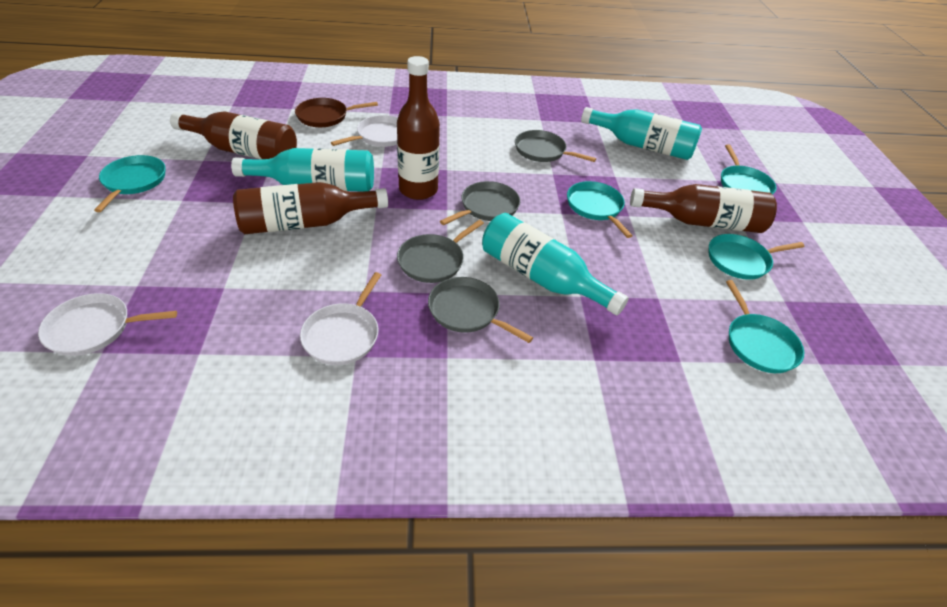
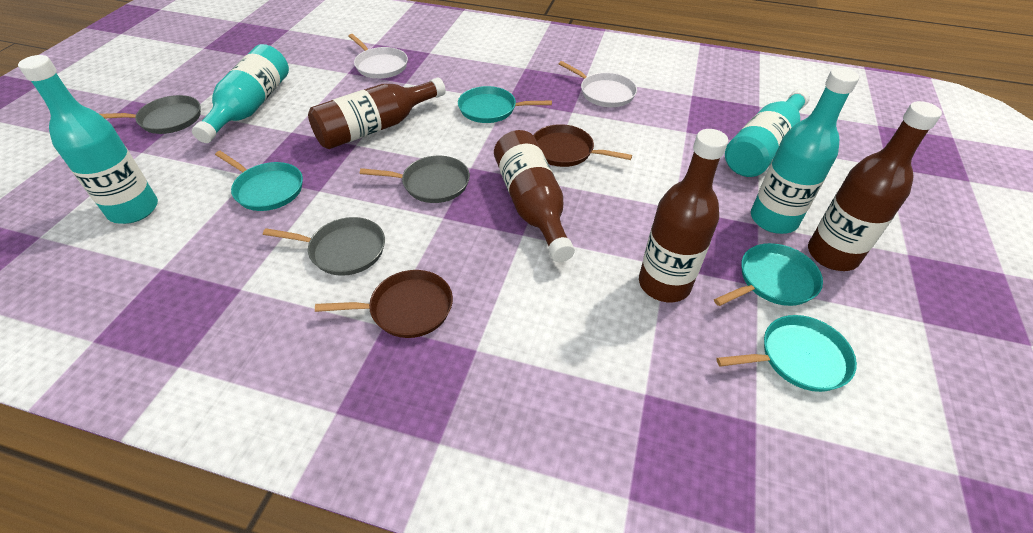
brown pan: [295,98,378,127] = 1 -> [315,270,453,338] [533,124,632,167] = 2
grey pan: [397,219,484,283] [428,277,533,343] [440,181,520,225] [515,130,596,162] = 4 -> [100,95,201,134] [263,217,385,276] [360,156,470,203] = 3
turquoise bottle: [231,148,374,192] [482,213,629,315] [581,107,702,160] = 3 -> [18,55,158,224] [192,44,289,143] [725,89,810,177] [751,68,859,234] = 4
turquoise pan: [94,155,166,212] [567,181,633,238] [709,234,804,280] [721,144,777,194] [726,280,804,373] = 5 -> [215,151,303,211] [458,86,552,123] [714,243,823,306] [716,315,857,392] = 4
white pan: [38,293,177,356] [300,272,381,365] [331,115,398,147] = 3 -> [348,34,408,79] [559,61,637,107] = 2

